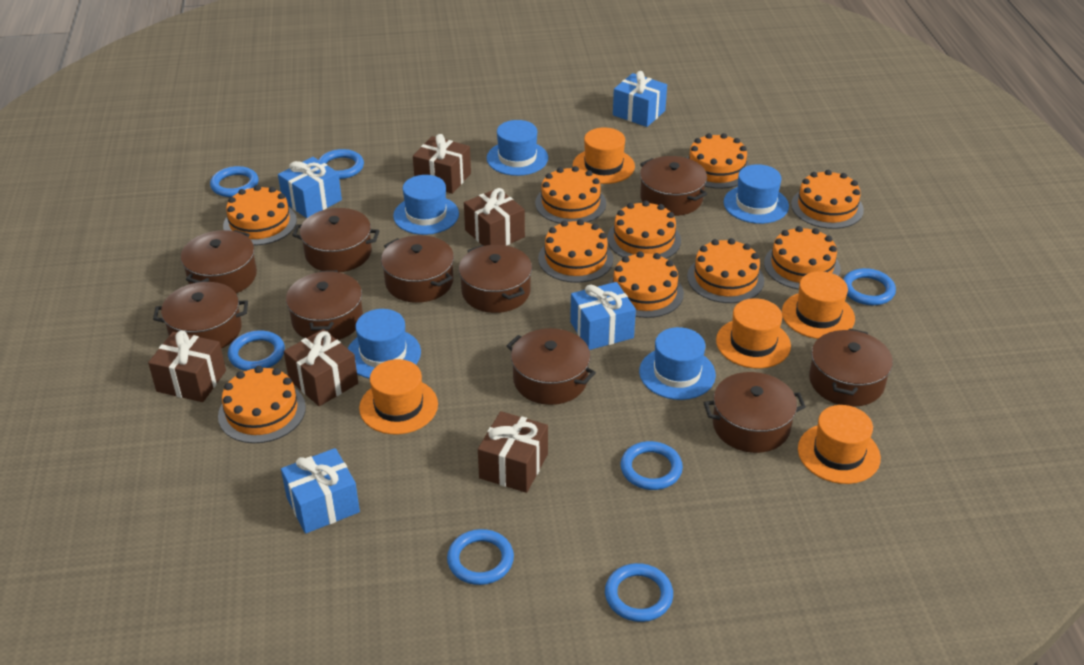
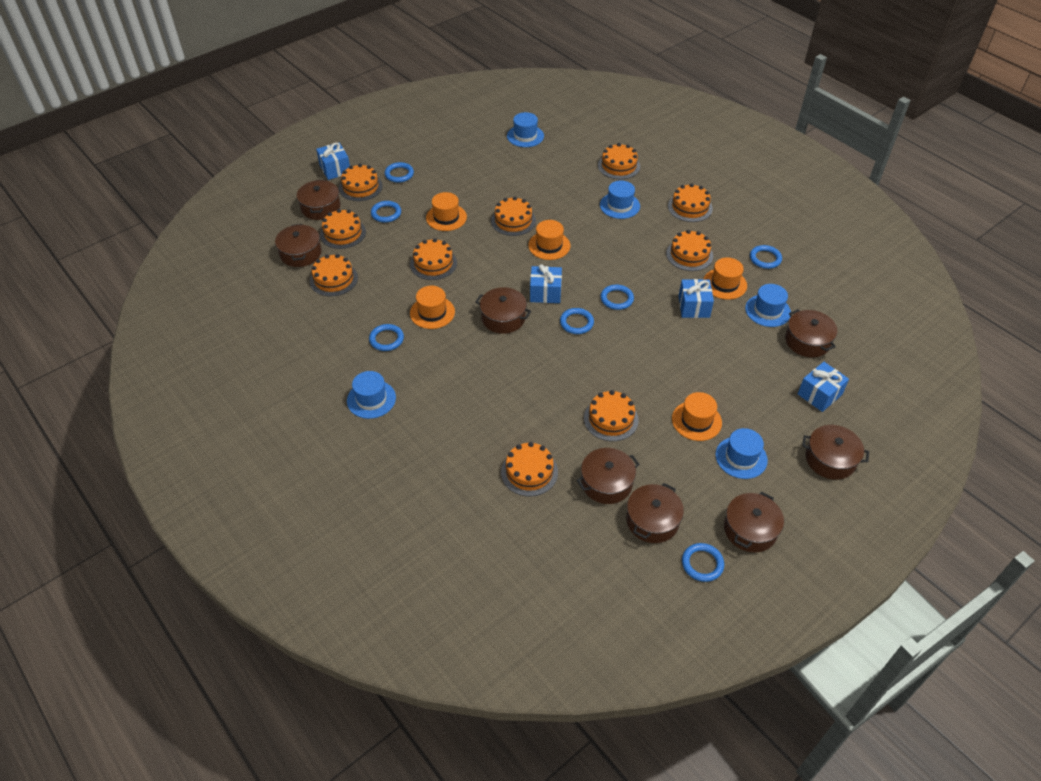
brown gift: [148,330,226,402] [284,329,358,406] [413,134,471,194] [464,188,525,246] [478,411,548,493] = 5 -> none = 0
brown pot: [153,282,248,349] [181,230,257,293] [286,270,363,340] [292,208,379,272] [381,235,454,303] [459,245,532,313] [507,328,596,405] [640,156,707,216] [704,372,806,453] [809,328,893,407] = 10 -> [275,224,321,267] [297,180,340,220] [475,287,531,334] [576,448,640,504] [626,483,684,543] [724,492,784,553] [785,309,837,357] [802,425,869,480] = 8

